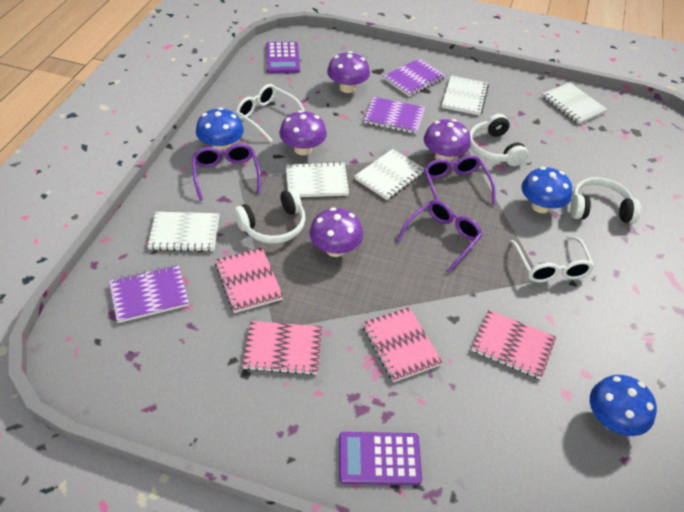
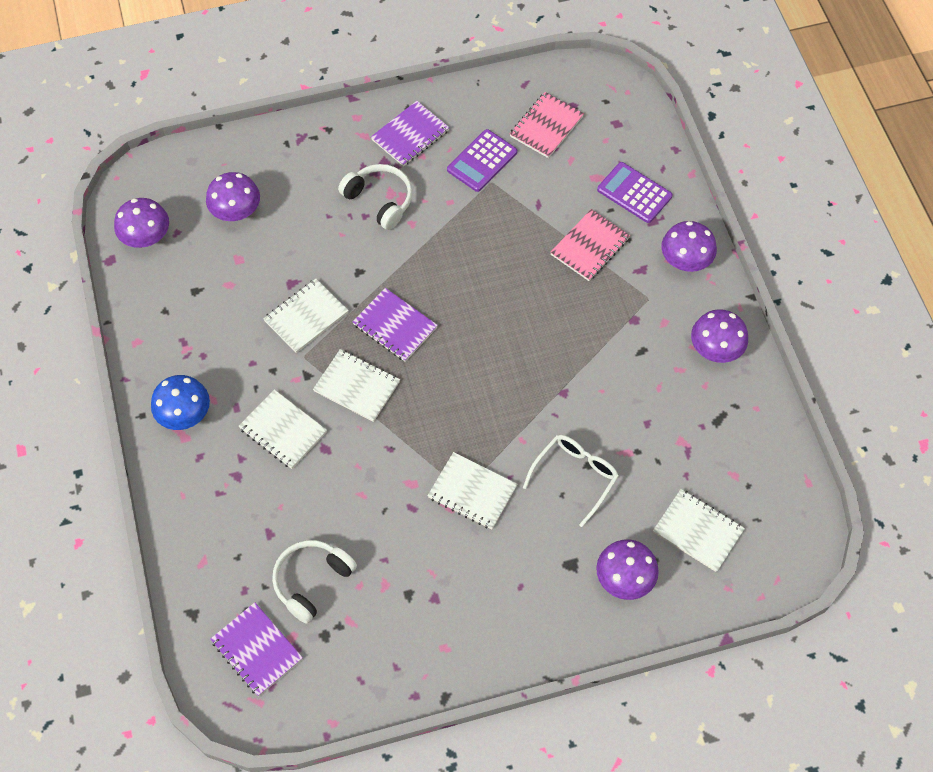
blue mushroom: [196,107,244,151] [522,167,572,213] [590,375,657,436] = 3 -> [151,375,210,430] = 1
pink notebook: [215,248,283,313] [242,321,322,375] [362,307,443,382] [471,310,556,379] = 4 -> [510,92,584,158] [550,209,630,281] = 2
purple glasses: [192,143,261,201] [397,200,483,274] [424,155,495,205] = 3 -> none = 0
purple mushroom: [279,110,327,155] [309,207,363,257] [327,51,370,93] [424,119,471,162] = 4 -> [114,198,169,248] [206,172,260,221] [596,539,659,600] [661,221,717,272] [691,309,748,363] = 5
white glasses: [236,84,305,142] [510,235,595,282] = 2 -> [523,435,619,527] = 1
white headphones: [234,188,306,244] [469,114,528,166] [571,177,641,223] = 3 -> [272,540,357,624] [338,164,413,230] = 2

